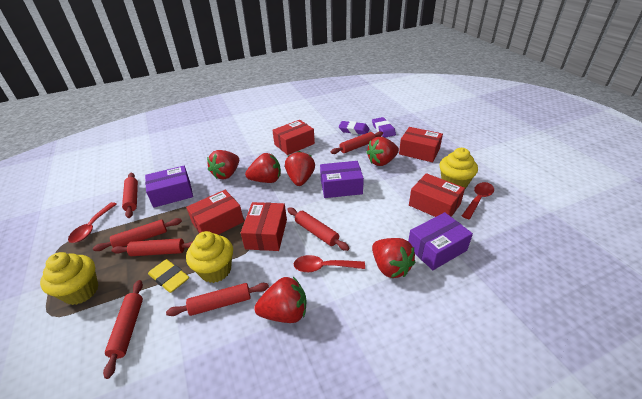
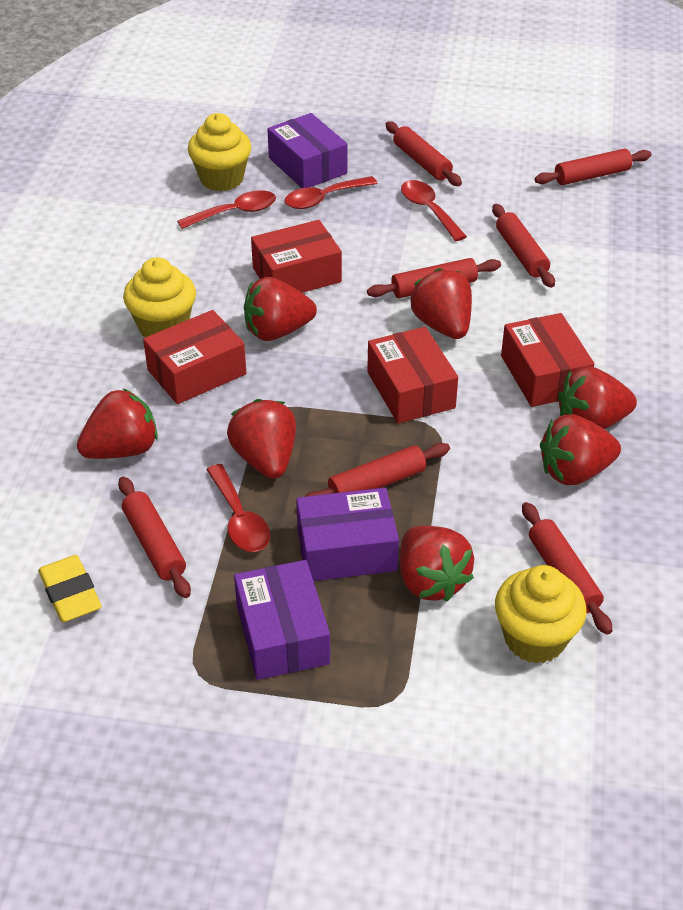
purple eraser: [339,121,369,135] [372,117,396,138] = 2 -> none = 0
red box: [186,190,244,235] [241,202,287,251] [272,120,315,155] [399,127,443,162] [409,173,465,217] = 5 -> [143,310,246,404] [251,220,342,293] [367,327,458,424] [501,313,594,407] = 4
red spoon: [68,202,117,243] [294,255,365,272] [462,182,494,219] = 3 -> [177,190,276,229] [206,464,270,552] [285,176,378,209] [401,180,467,241] = 4
red strawberry: [207,150,239,179] [245,153,281,183] [254,277,306,323] [285,151,315,186] [366,137,399,166] [372,238,415,278] = 6 -> [77,388,158,459] [227,399,296,479] [244,277,317,341] [400,526,474,602] [411,268,472,339] [540,415,621,485] [558,366,637,429] = 7

